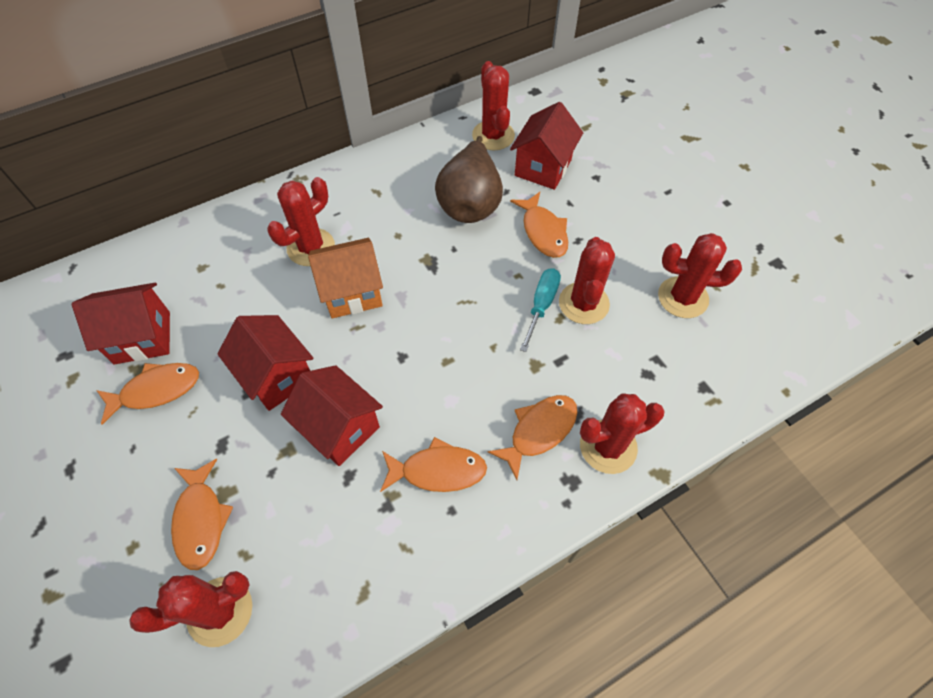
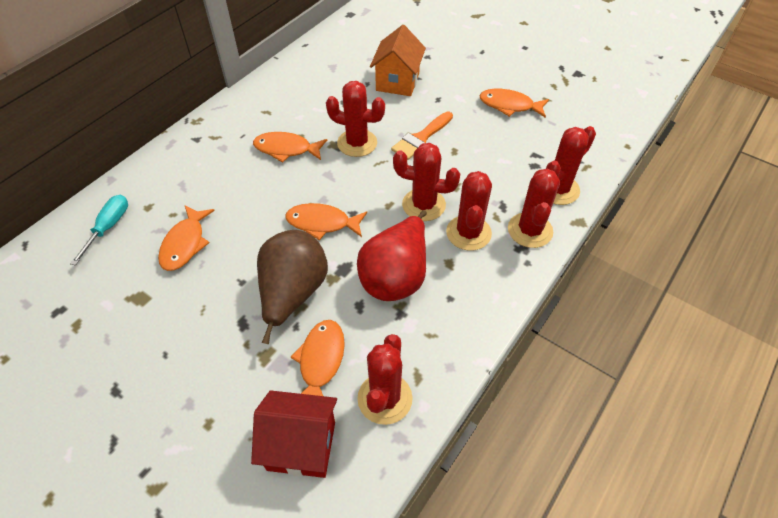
orange brush: none = 0 -> [391,112,453,160] = 1
red house: [72,283,170,365] [217,315,313,411] [281,365,383,466] [510,102,583,190] = 4 -> [251,390,337,478] = 1
red pear: none = 0 -> [357,210,427,301] = 1

